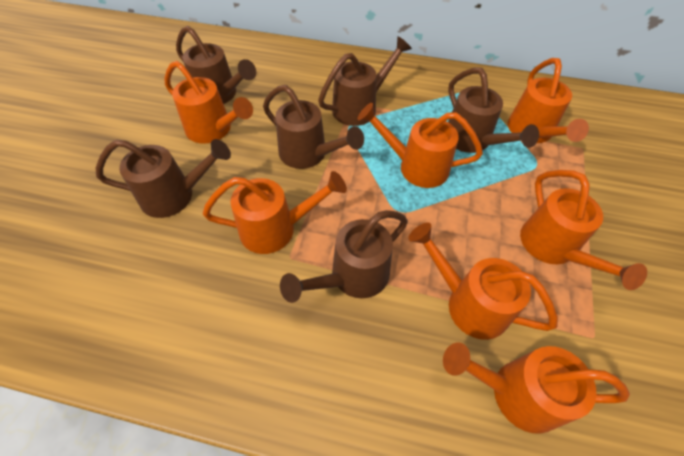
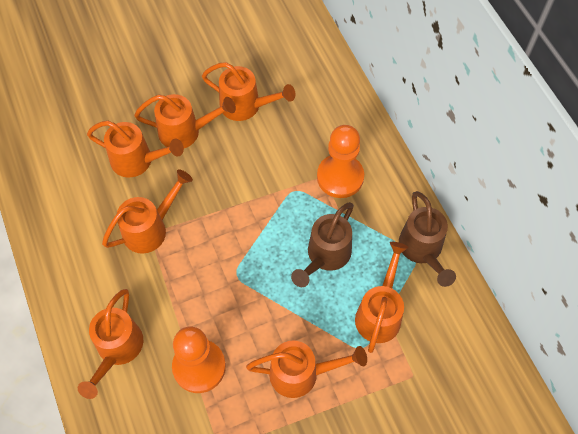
brown watering can: [96,139,231,218] [176,26,256,104] [263,85,364,169] [280,210,408,303] [318,36,412,126] [448,68,539,153] = 6 -> [291,202,354,287] [399,191,456,287] = 2
orange pawn: none = 0 -> [172,326,226,393] [317,125,364,198] = 2

